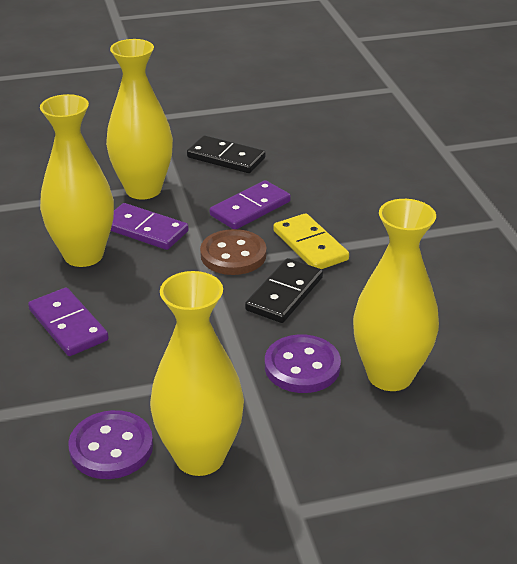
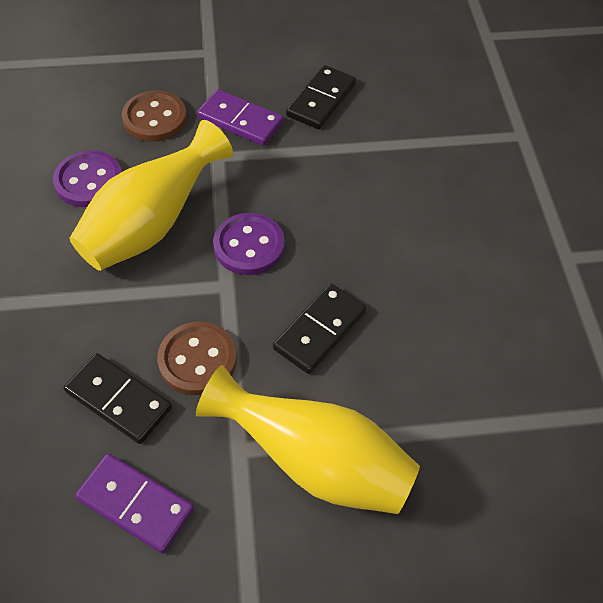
black domino: [187,135,266,173] [245,258,323,323] = 2 -> [64,353,172,444] [273,283,366,374] [286,65,356,129] = 3
brown button: [200,229,267,275] = 1 -> [122,90,187,142] [157,322,237,395] = 2
purple domino: [28,287,109,356] [111,203,189,250] [210,180,291,229] = 3 -> [75,454,194,554] [197,89,284,146] = 2
yellow domino: [273,213,349,269] = 1 -> none = 0
yellow vase: [40,94,114,267] [106,39,173,199] [150,271,244,476] [353,199,439,391] = 4 -> [70,120,233,271] [196,365,420,514] = 2

